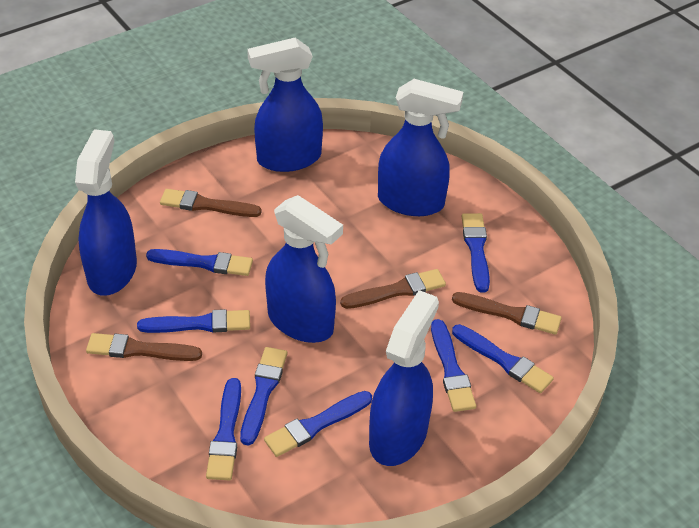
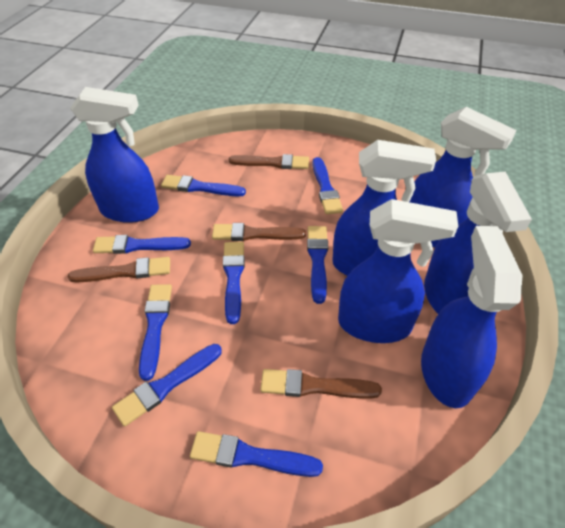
blue spray bottle: [75,129,137,296] [247,38,323,172] [265,195,343,343] [369,290,439,466] [378,79,463,216] = 5 -> [70,87,159,223] [332,140,436,276] [338,199,458,343] [410,107,517,248] [421,226,522,408] [424,172,532,314] = 6

